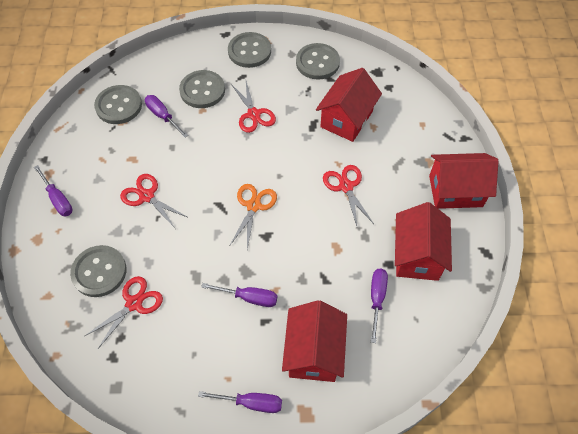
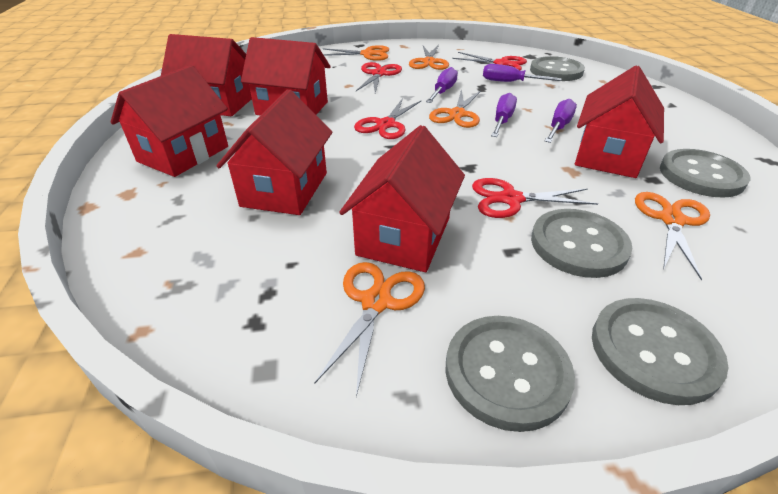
orange scissors: [230,184,277,249] = 1 -> [314,262,425,397] [322,45,389,61] [409,45,449,70] [429,89,481,128] [635,192,710,280] = 5
purple screwdriver: [34,165,73,216] [145,95,188,138] [198,391,282,413] [201,283,277,307] [371,269,388,343] = 5 -> [426,67,458,103] [483,64,561,82] [491,93,517,137] [545,99,577,143] = 4
red house: [282,300,347,382] [316,68,382,142] [395,202,452,281] [429,153,499,209] = 4 -> [111,65,228,177] [161,34,252,116] [216,89,332,215] [241,37,330,115] [339,125,465,272] [575,66,664,178] = 6

